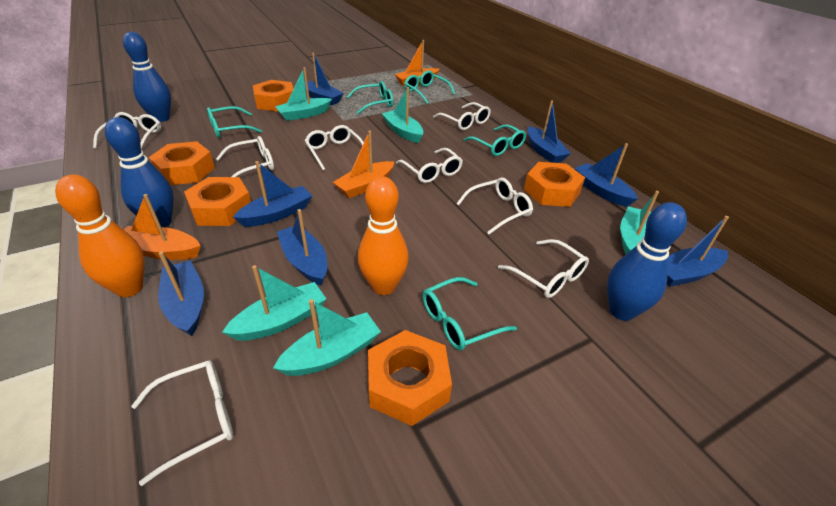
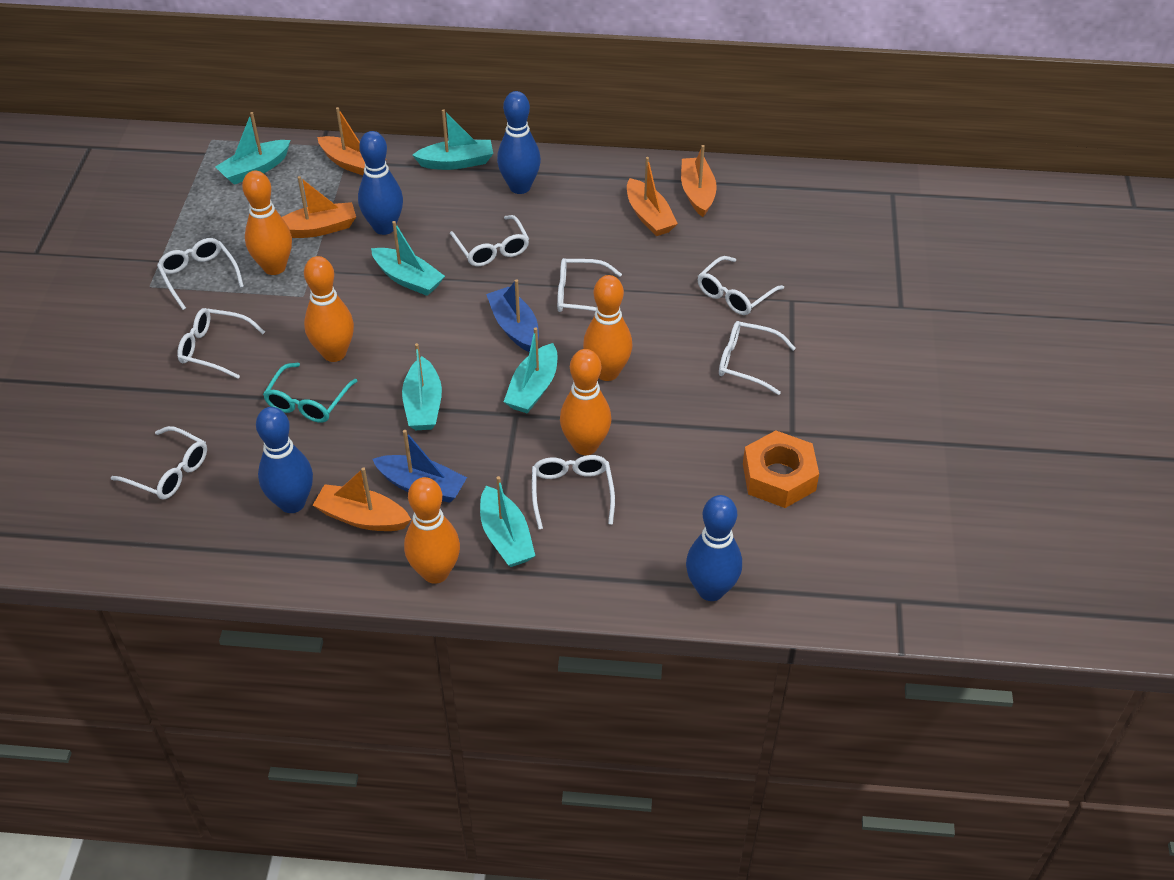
blue boat: [158,252,204,336] [233,161,312,227] [277,209,327,286] [305,53,344,105] [527,100,571,163] [574,143,638,207] [667,216,729,287] = 7 -> [373,430,467,503] [486,279,539,352] = 2
blue bowling pin: [105,117,174,227] [123,32,171,122] [607,202,687,321] = 3 -> [256,407,313,513] [358,131,403,235] [497,91,541,194] [686,495,742,601] = 4
orange boat: [124,194,201,260] [333,131,394,198] [395,40,440,87] = 3 -> [282,176,356,238] [313,467,411,531] [317,107,386,175] [627,157,678,236] [681,145,717,217] = 5
orange bowling pin: [55,174,145,297] [358,176,409,295] = 2 -> [242,171,292,275] [304,256,354,362] [404,477,460,584] [560,349,611,455] [583,275,632,381] = 5
orange nut: [149,141,215,185] [184,177,251,226] [253,80,294,112] [368,330,452,426] [524,162,585,207] = 5 -> [743,431,819,508] = 1
turquoise boat: [222,265,326,341] [273,299,381,376] [275,67,332,121] [382,87,423,143] [620,191,659,254] = 5 -> [215,112,291,185] [371,221,445,296] [402,343,442,430] [412,109,493,170] [480,476,535,567] [504,327,557,414] = 6
turquoise glasses: [207,106,262,138] [347,81,393,114] [404,70,455,104] [423,277,517,351] [463,125,526,156] = 5 -> [263,363,357,423] = 1

